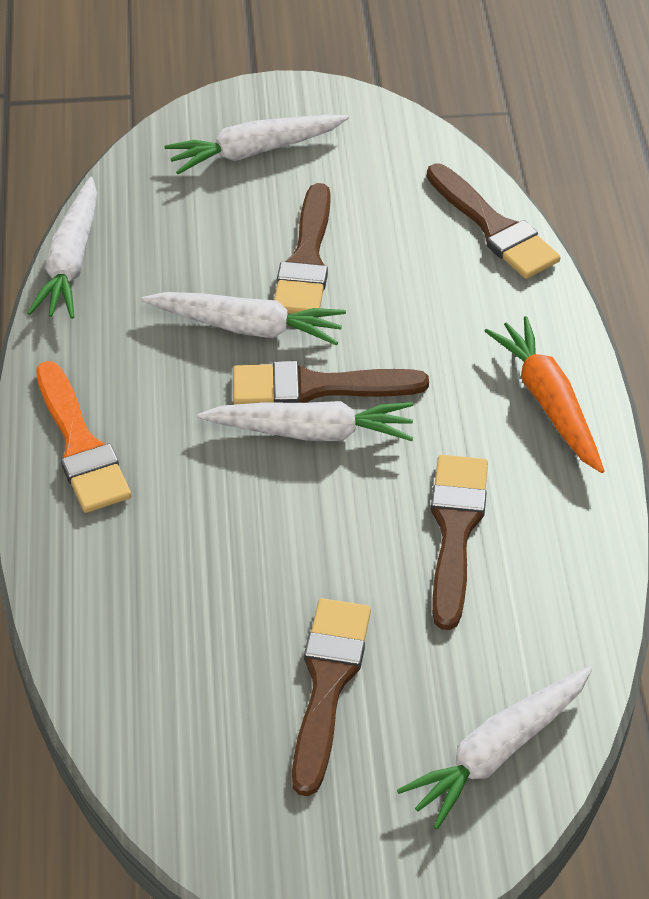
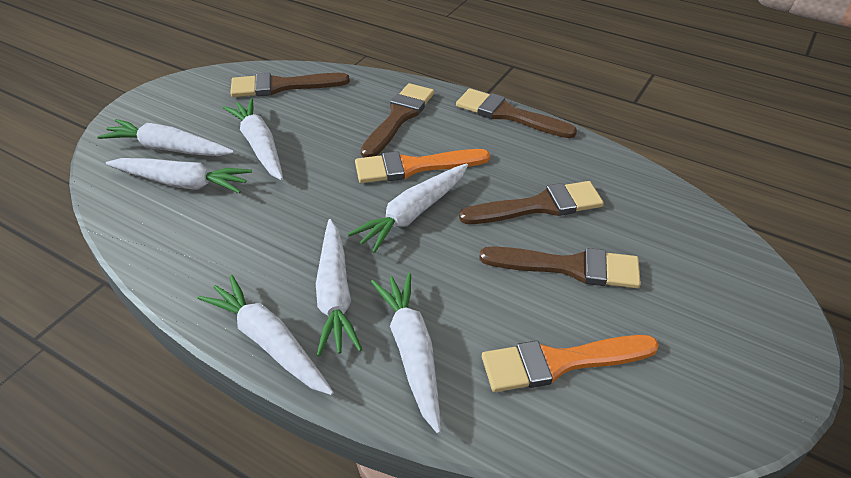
orange brush: [36,361,131,513] = 1 -> [355,149,490,183] [482,335,659,392] = 2
orange carrot: [485,316,604,473] = 1 -> none = 0
white carrot: [27,177,97,319] [142,292,346,345] [164,115,349,174] [198,401,413,441] [397,666,592,830] = 5 -> [98,119,234,156] [106,158,252,193] [197,275,334,395] [222,98,283,180] [316,219,362,357] [348,163,468,253] [371,273,441,434] = 7

